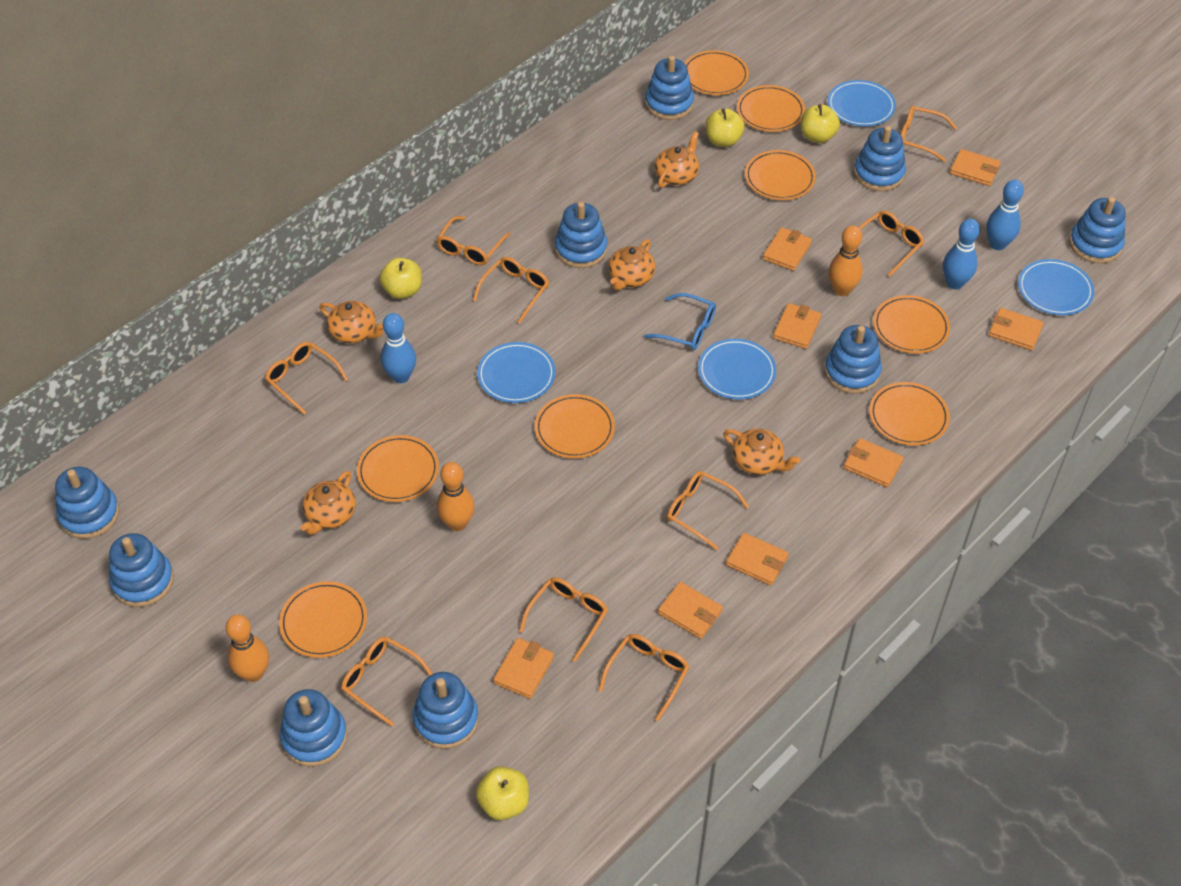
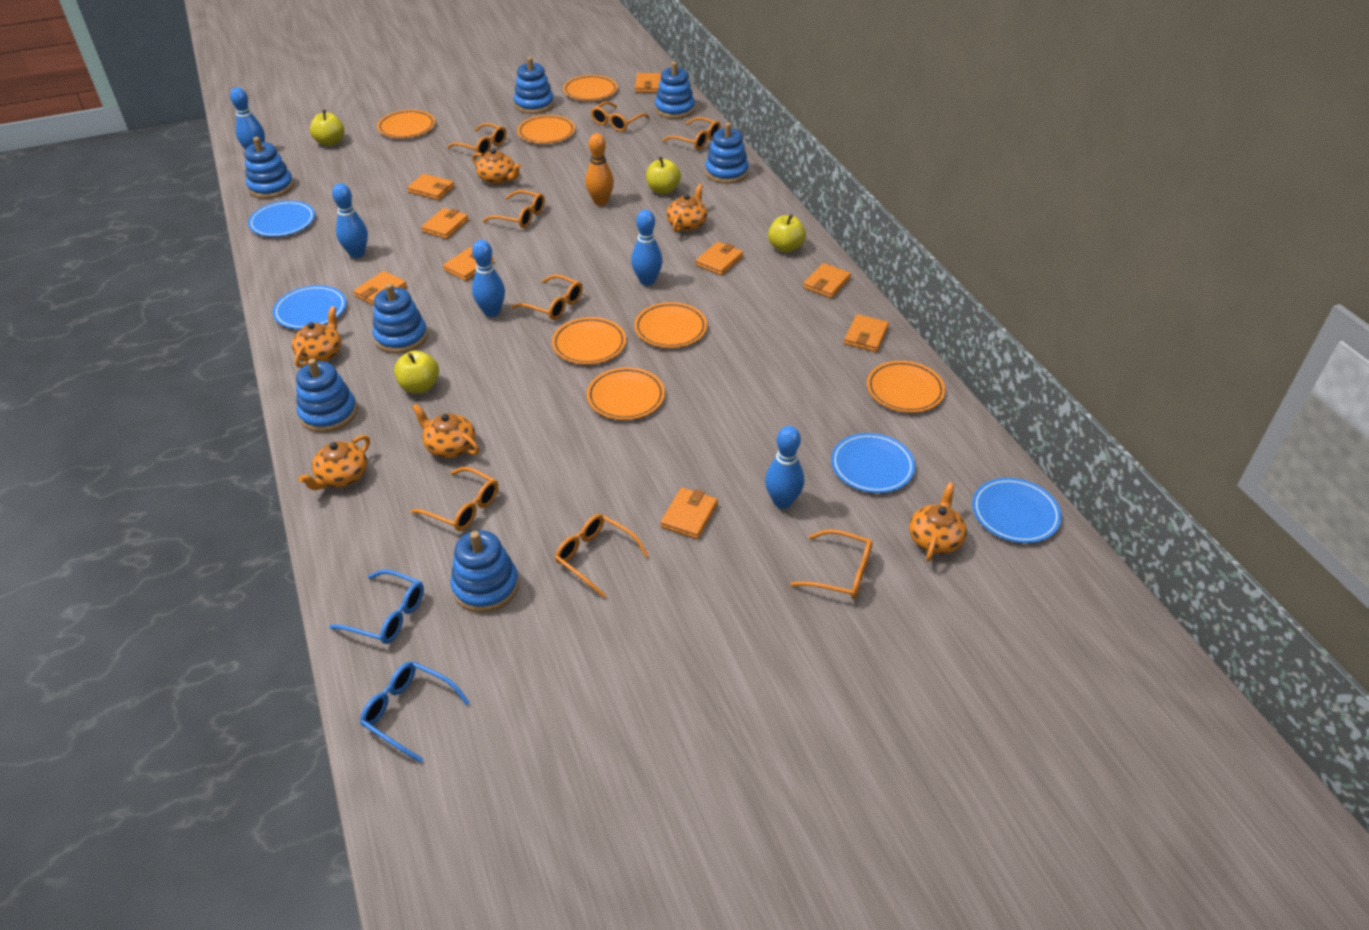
blue bowling pin: [381,313,416,383] [943,219,980,289] [986,180,1024,250] = 3 -> [230,87,265,150] [332,183,368,258] [472,240,505,317] [631,210,663,286] [765,426,804,509] = 5
blue glasses: [644,293,716,350] = 1 -> [329,570,424,644] [360,661,470,763] = 2
blue stacking toy: [55,467,119,539] [109,533,174,607] [280,689,347,767] [413,672,479,749] [555,202,607,268] [645,56,694,120] [825,325,882,394] [854,126,906,191] [1069,197,1126,263] = 9 -> [245,137,294,199] [296,358,357,433] [373,283,428,354] [451,530,519,613] [514,57,554,114] [655,62,695,119] [705,123,749,184] = 7
orange bowling pin: [226,615,269,682] [437,462,475,531] [828,225,863,296] = 3 -> [585,133,614,206] = 1
orange glasses: [265,342,348,414] [341,637,433,726] [436,216,511,265] [473,257,549,324] [519,577,608,662] [598,634,689,721] [667,471,749,550] [858,211,924,276] [901,106,957,162] = 9 -> [411,467,498,531] [447,123,507,156] [482,190,545,228] [512,274,583,320] [555,514,649,598] [591,101,649,132] [662,117,721,150] [790,529,873,599] = 8
orange plate: [279,581,367,658] [357,435,439,502] [535,394,615,459] [685,50,749,95] [737,85,805,132] [745,150,816,200] [869,382,950,446] [873,295,950,354] = 8 -> [377,110,435,138] [517,115,575,144] [552,317,626,364] [563,75,618,101] [587,367,665,420] [634,302,707,348] [867,361,945,413] = 7
orange teapot: [300,471,356,535] [320,301,383,343] [608,239,655,290] [655,132,699,188] [723,429,800,475] = 5 -> [292,306,341,368] [298,435,370,490] [412,404,479,458] [472,148,521,184] [666,184,707,233] [909,483,967,562] = 6
orange wallet: [493,638,554,699] [658,582,723,639] [726,533,789,585] [763,227,812,271] [773,303,821,349] [844,438,904,487] [950,149,1001,186] [989,308,1044,350] = 8 -> [353,271,407,305] [407,174,455,200] [421,208,469,239] [443,247,494,281] [635,73,661,93] [660,488,718,539] [696,242,743,276] [803,263,851,298] [844,314,889,352] = 9

